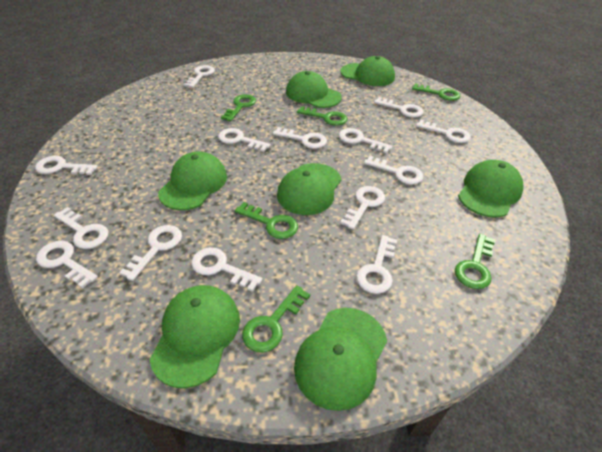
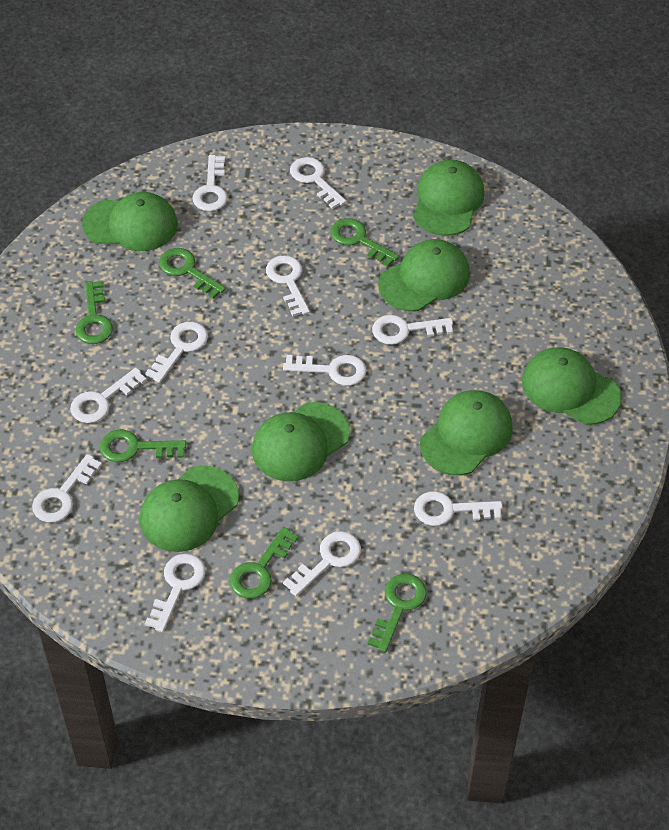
white key: [35,156,98,175] [36,241,98,289] [54,207,108,249] [119,225,182,281] [184,65,215,88] [191,247,263,292] [218,128,271,152] [273,127,327,149] [339,128,393,153] [340,186,385,229] [356,235,397,294] [364,156,423,184] [374,97,424,117] [416,120,471,143] = 14 -> [32,454,102,523] [70,368,147,423] [145,322,208,383] [145,554,205,632] [193,155,228,211] [266,255,310,317] [283,355,366,386] [283,531,361,596] [290,157,346,209] [372,315,453,345] [414,491,503,526] = 11

